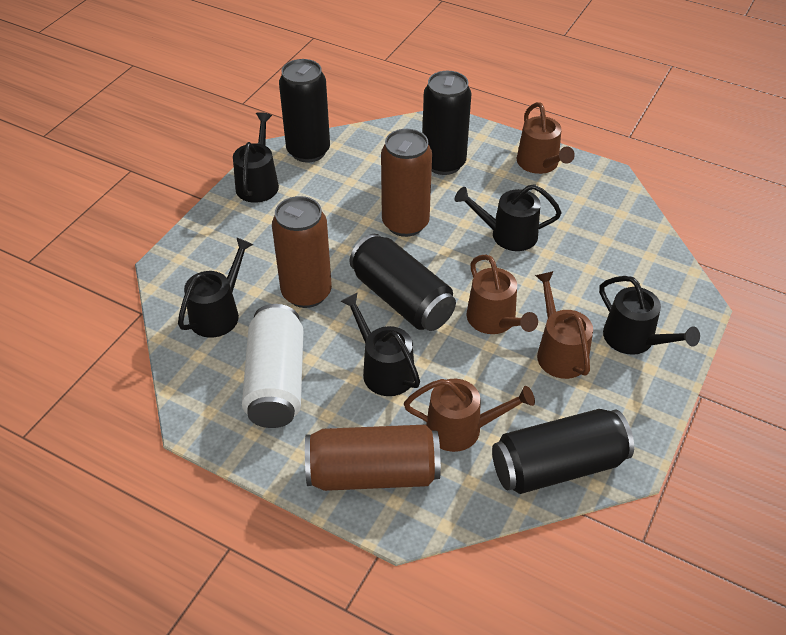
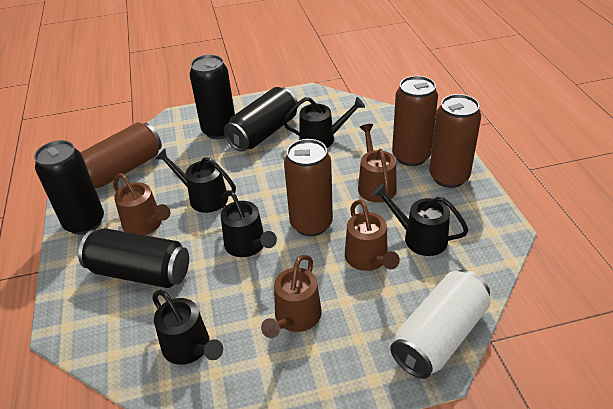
brown can: [272,196,332,308] [305,425,441,491] [381,129,432,237] = 3 -> [80,122,162,188] [284,139,333,236] [392,76,438,166] [429,94,481,188] = 4

